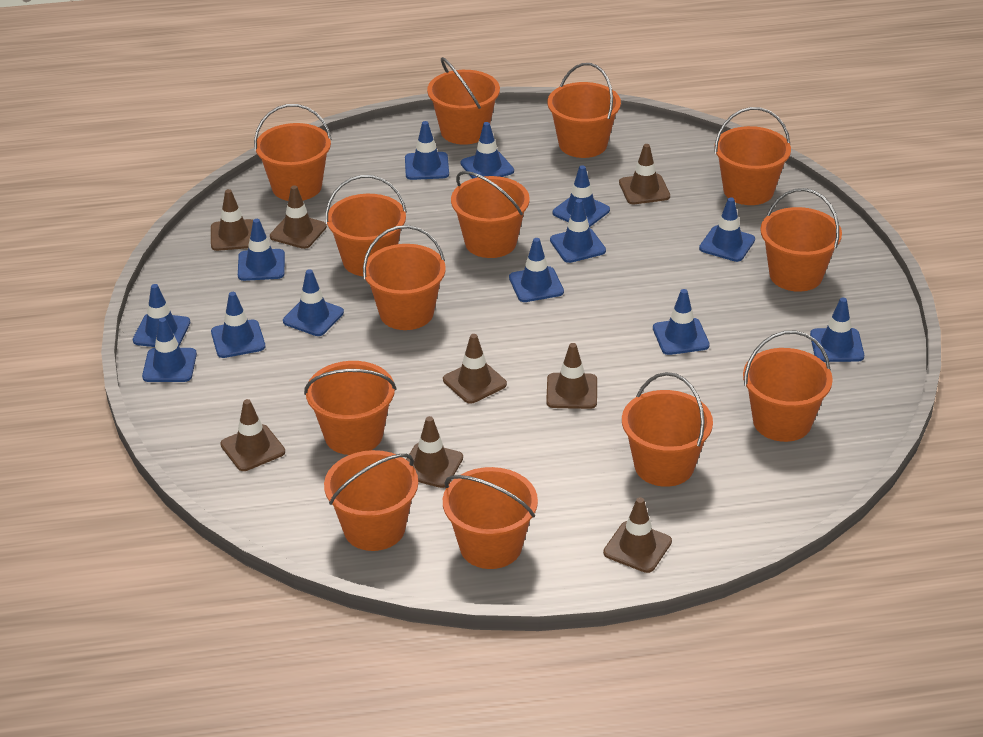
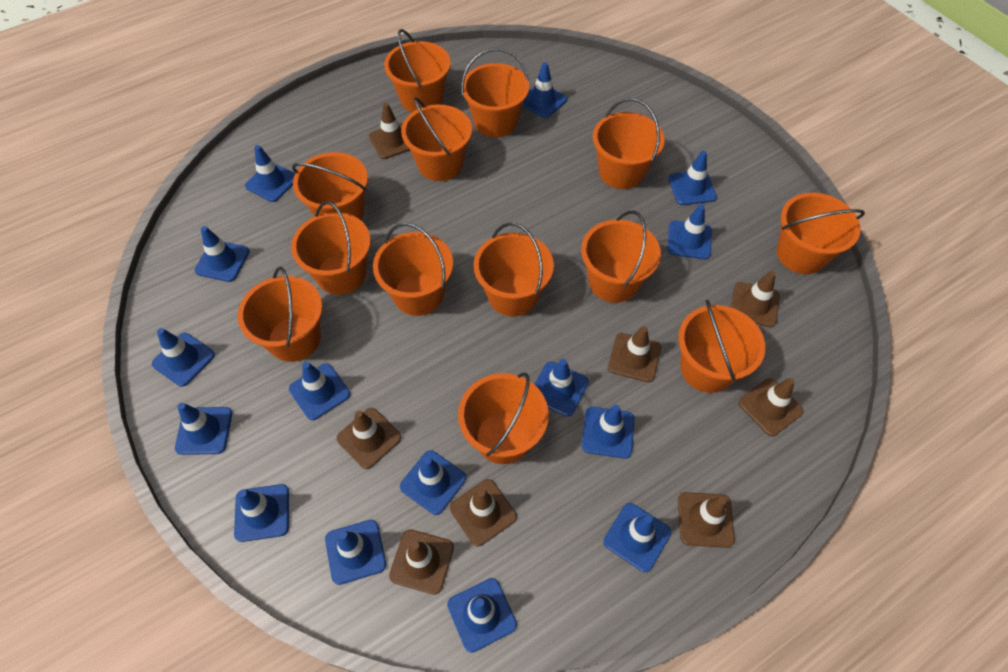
blue traffic cone: [133,284,190,347] [142,318,197,382] [211,292,265,358] [238,219,285,281] [283,269,344,336] [405,121,449,180] [461,122,514,179] [509,238,564,302] [550,199,606,263] [553,165,610,227] [653,289,710,355] [699,197,755,262] [810,298,864,362] = 13 -> [152,328,215,387] [175,403,232,455] [195,226,250,282] [234,484,289,542] [245,145,295,202] [289,362,350,420] [325,520,386,585] [400,450,466,515] [447,578,517,653] [522,62,567,118] [534,359,589,417] [582,405,634,459] [603,503,671,572] [667,204,712,259] [668,151,717,205] = 15

